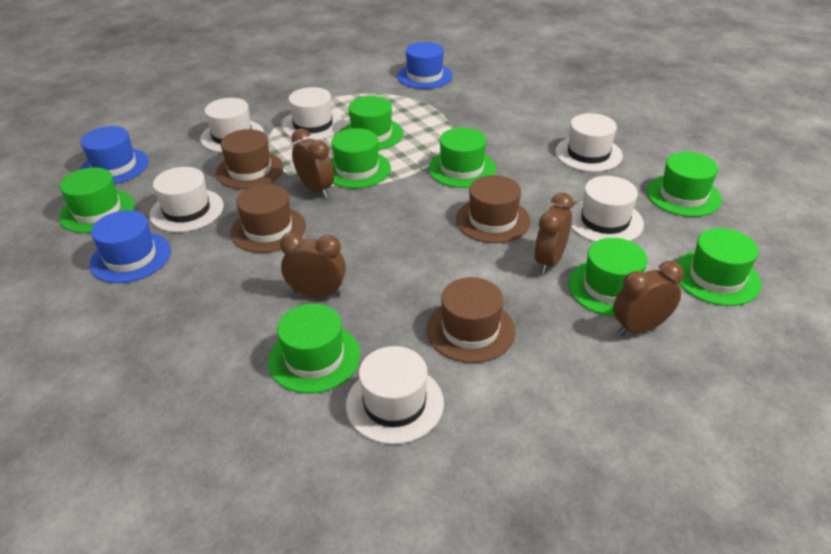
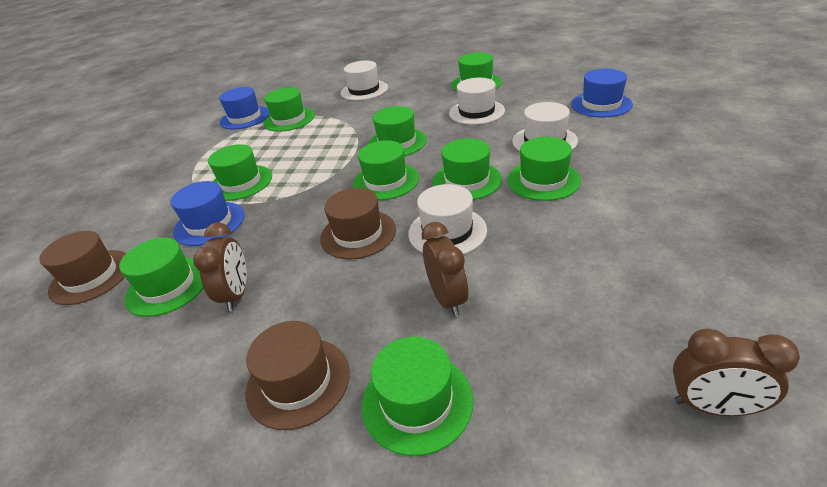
brown clock: [280,232,346,297] [291,128,334,198] [534,193,574,274] [613,261,684,336] = 4 -> [193,223,247,311] [422,222,468,316] [673,329,800,416] = 3
brown hat: [216,129,284,189] [230,184,306,253] [427,277,515,363] [456,175,531,243] = 4 -> [39,231,126,305] [246,321,350,430] [320,188,396,259] = 3
green hat: [59,167,135,233] [268,304,360,394] [330,128,391,188] [342,96,403,150] [428,127,496,188] [568,238,648,317] [647,152,722,217] [676,228,761,306] = 8 -> [119,238,204,317] [208,144,272,201] [263,88,315,132] [353,140,419,200] [362,337,473,456] [368,106,427,156] [433,139,502,200] [451,53,502,91] [507,137,581,201] = 9
white hat: [150,167,224,233] [200,98,264,153] [282,87,344,140] [346,346,444,444] [555,113,623,172] [570,176,644,242] = 6 -> [341,61,388,101] [408,184,487,254] [449,78,505,125] [512,102,578,151] = 4

